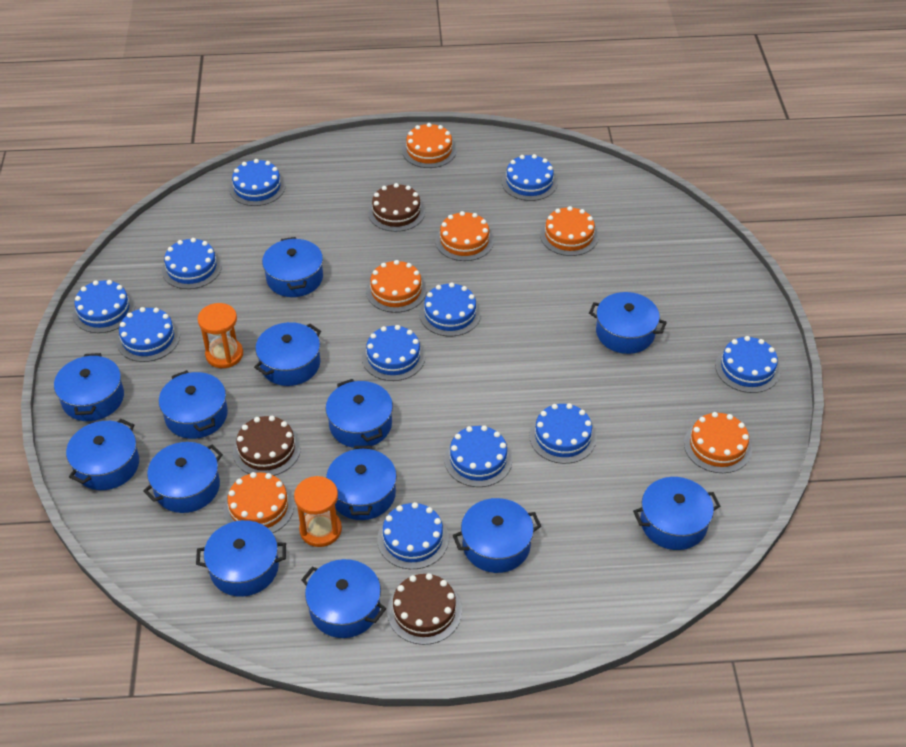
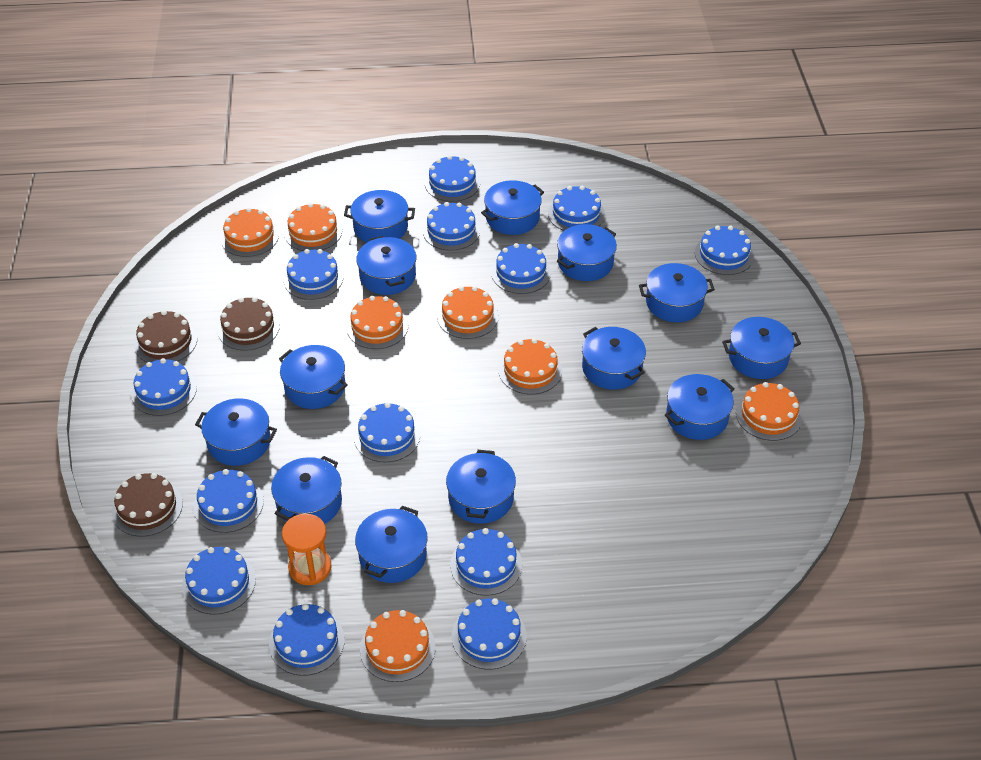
blue cake: [73,280,135,333] [116,307,180,362] [162,238,222,289] [229,159,285,206] [362,325,426,381] [377,502,449,569] [420,283,481,336] [444,425,512,487] [502,154,558,201] [529,403,597,464] [715,336,780,393] = 11 -> [131,358,197,416] [182,547,256,615] [194,469,264,533] [269,603,345,676] [283,249,343,300] [354,402,420,462] [423,202,480,251] [425,155,480,202] [450,528,522,596] [452,598,527,669] [491,243,551,294] [548,186,605,231] [695,226,754,275] = 13
orange cake: [224,472,294,533] [366,260,427,313] [402,123,457,168] [435,211,494,261] [540,206,599,256] [684,412,752,473] = 6 -> [221,208,279,257] [284,203,342,251] [346,296,408,349] [360,610,436,682] [437,286,499,339] [499,338,562,395] [736,382,802,441] = 7
orange hourglass: [198,303,243,368] [294,476,342,547] = 2 -> [282,514,332,585] = 1

